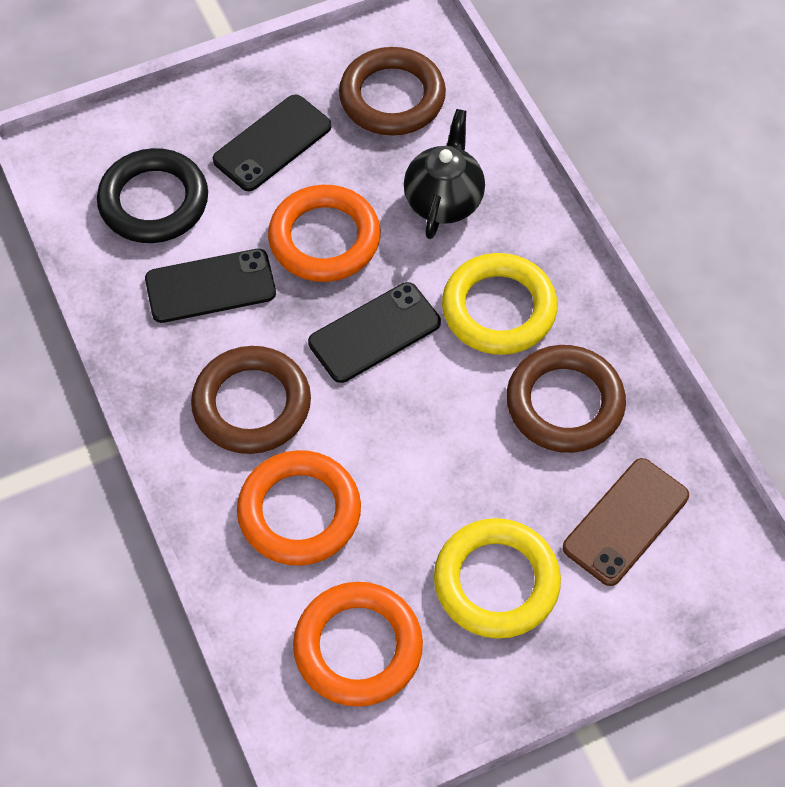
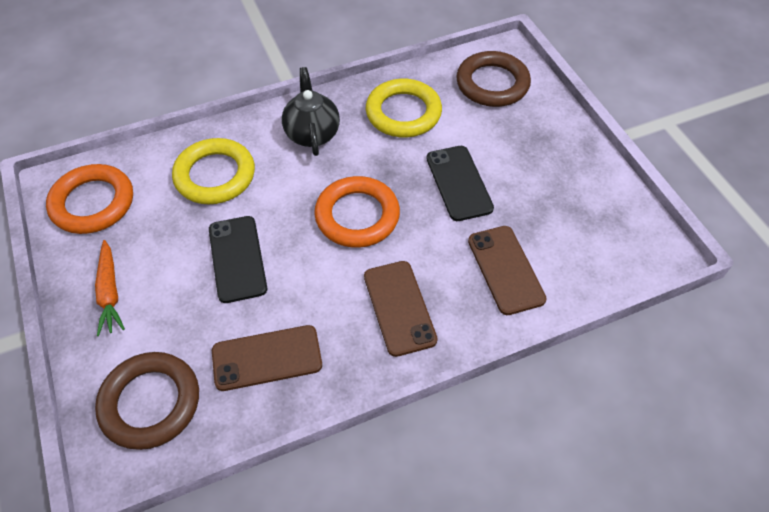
black phone: [145,249,276,323] [213,94,332,191] [308,282,441,383] = 3 -> [209,216,267,303] [426,146,494,221] = 2
black ring: [97,148,208,243] = 1 -> none = 0
brown phone: [563,458,689,586] = 1 -> [212,325,322,391] [364,261,437,357] [468,226,547,315] = 3
brown ring: [191,346,311,454] [339,47,446,136] [506,345,626,453] = 3 -> [95,352,199,450] [456,51,531,107] = 2
orange carrot: none = 0 -> [95,240,125,336] = 1
orange ring: [237,450,361,566] [268,185,381,282] [293,582,423,707] = 3 -> [46,164,133,234] [314,176,400,248] = 2

